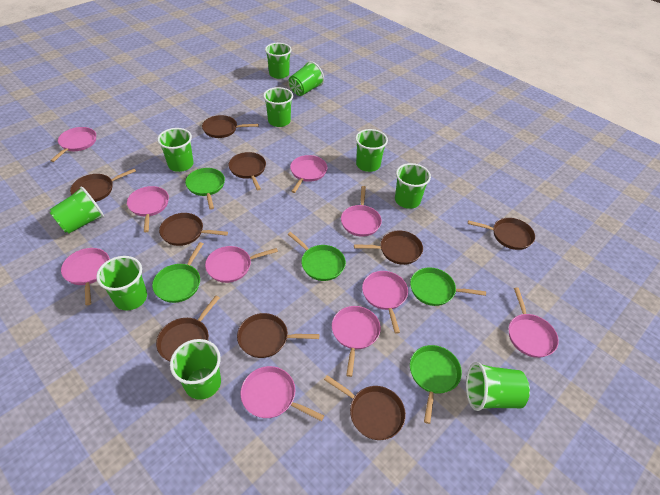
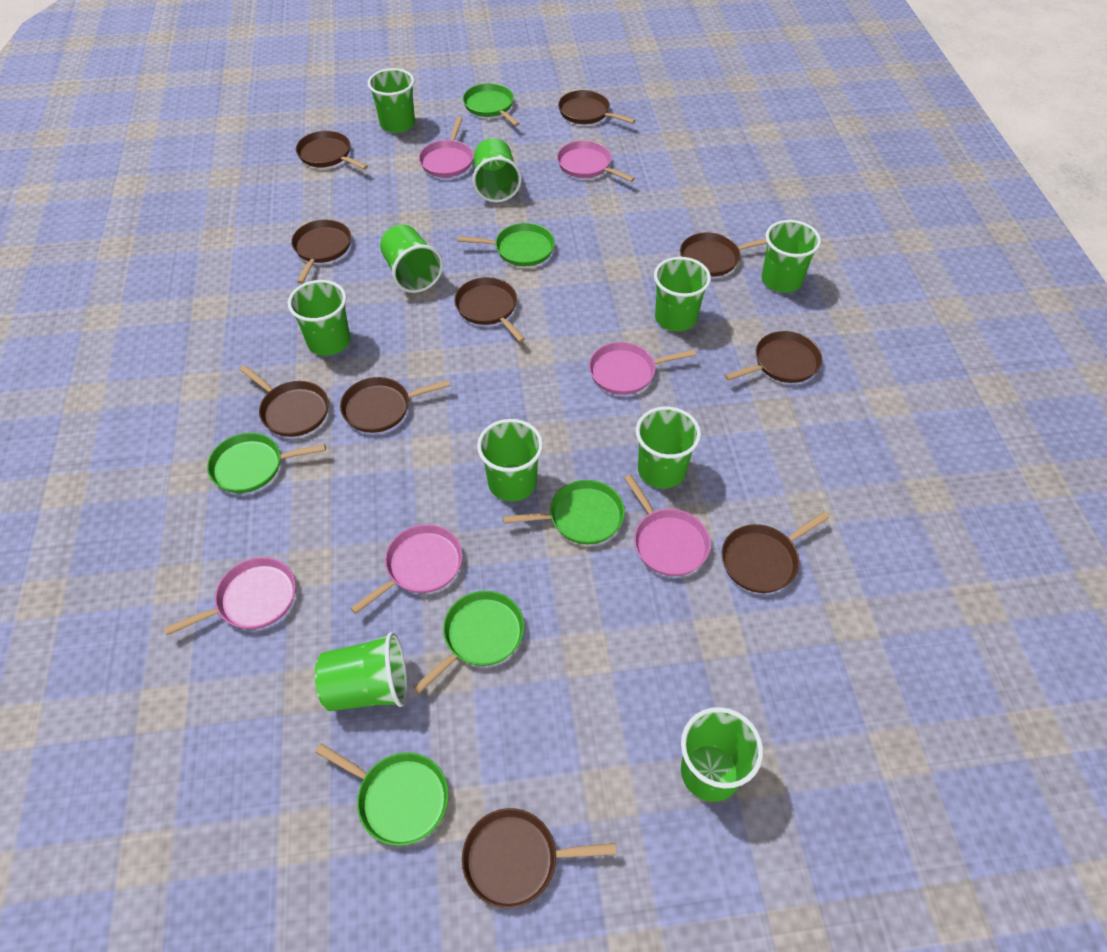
brown pan: [70,169,136,202] [156,296,220,361] [159,213,228,246] [202,115,259,138] [229,152,266,190] [237,313,319,358] [324,375,406,440] [354,230,423,265] [468,218,535,250] = 9 -> [239,365,329,437] [291,220,351,284] [296,130,368,170] [340,377,451,433] [454,277,525,342] [462,808,616,908] [558,90,636,124] [680,232,767,277] [722,512,830,593] [725,331,822,383] = 10
green pan: [152,242,203,303] [185,168,225,210] [287,232,346,281] [410,268,486,306] [410,345,462,424] = 5 -> [207,433,326,493] [315,744,449,846] [413,591,525,694] [458,223,555,266] [463,83,520,126] [503,480,625,544] = 6
pink pan: [50,127,96,162] [61,248,110,305] [127,186,169,232] [205,246,278,283] [240,366,324,421] [290,155,327,193] [332,306,381,377] [341,186,382,237] [362,271,408,334] [509,288,559,358] = 10 -> [164,557,296,635] [351,524,463,614] [419,117,473,177] [557,141,635,182] [589,342,696,395] [624,475,711,576] = 6

